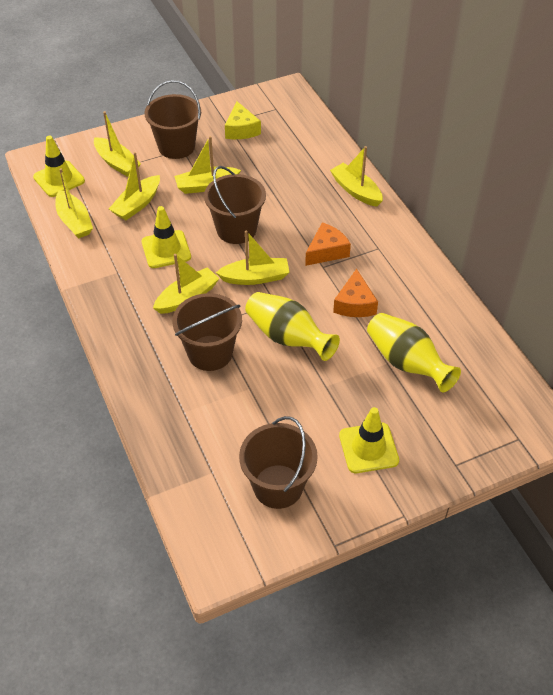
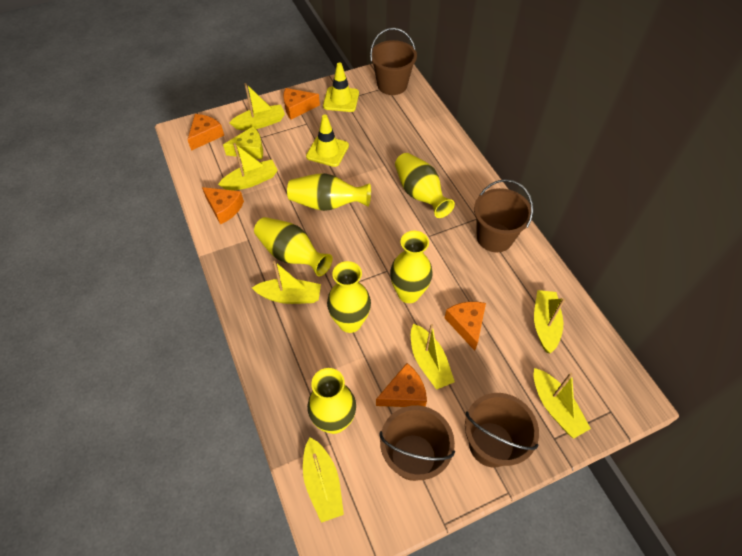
orange cheese: [305,222,351,266] [333,269,378,317] = 2 -> [187,114,224,151] [202,187,244,225] [283,88,320,120] [376,363,427,407] [445,302,486,351] = 5
yellow traffic cone: [33,136,85,197] [142,206,191,268] [339,407,399,473] = 3 -> [306,115,349,167] [323,62,359,112] = 2
yellow vase: [245,292,340,361] [367,313,461,392] = 2 -> [254,217,333,276] [287,173,371,211] [307,368,356,434] [327,261,371,333] [390,231,433,303] [395,153,455,218] = 6

